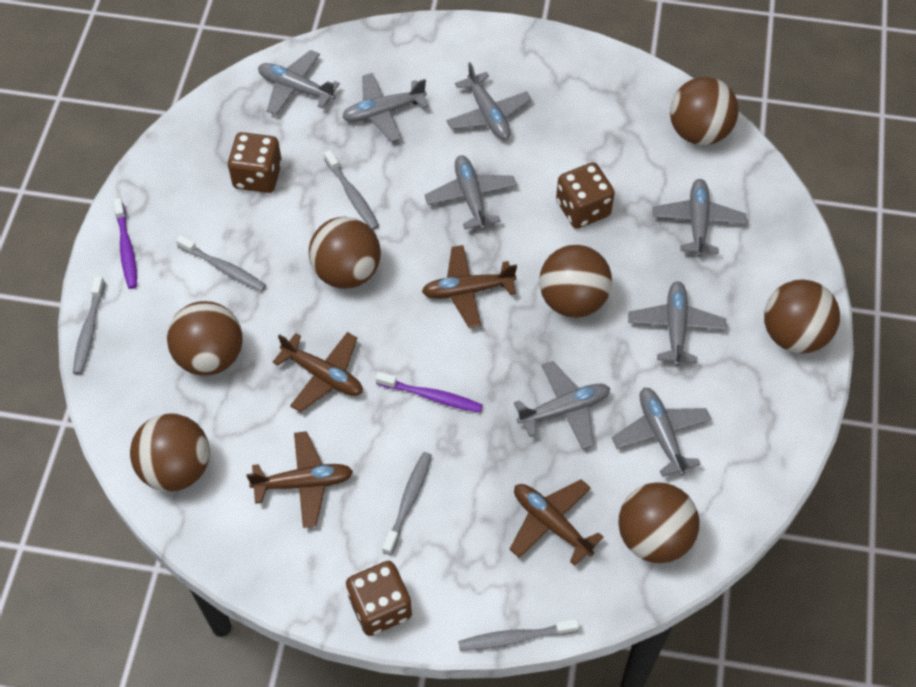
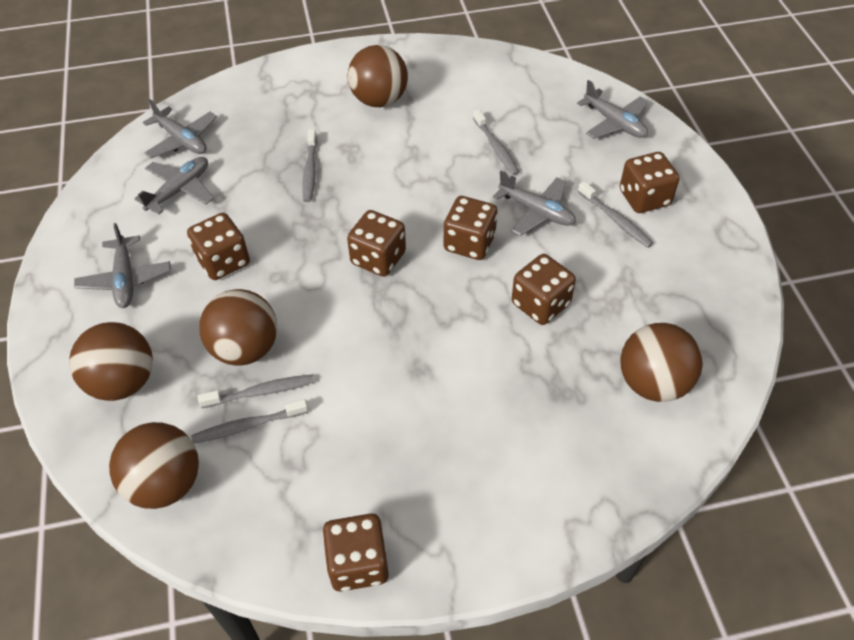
brown ball: [130,413,210,492] [167,301,243,376] [309,217,381,289] [539,245,612,318] [618,482,699,563] [670,77,739,145] [764,279,840,353] = 7 -> [69,322,153,401] [109,422,199,509] [199,289,277,366] [348,45,408,107] [621,323,703,402] = 5
brown dice: [228,132,282,193] [346,561,412,636] [556,162,615,228] = 3 -> [187,213,250,280] [323,514,389,592] [347,210,406,277] [444,196,497,260] [512,254,576,325] [620,152,680,213] = 6
brown plane: [246,431,353,528] [273,332,363,412] [422,245,517,328] [510,479,604,566] = 4 -> none = 0
grey plane: [258,50,340,116] [342,73,429,142] [425,155,517,230] [446,62,532,140] [514,361,610,449] [612,388,711,477] [628,281,726,366] [652,179,746,257] = 8 -> [74,223,171,308] [134,157,214,214] [143,99,217,159] [493,171,576,236] [577,80,648,139] = 5
purple toothbrush: [113,198,137,289] [375,372,483,413] = 2 -> none = 0

